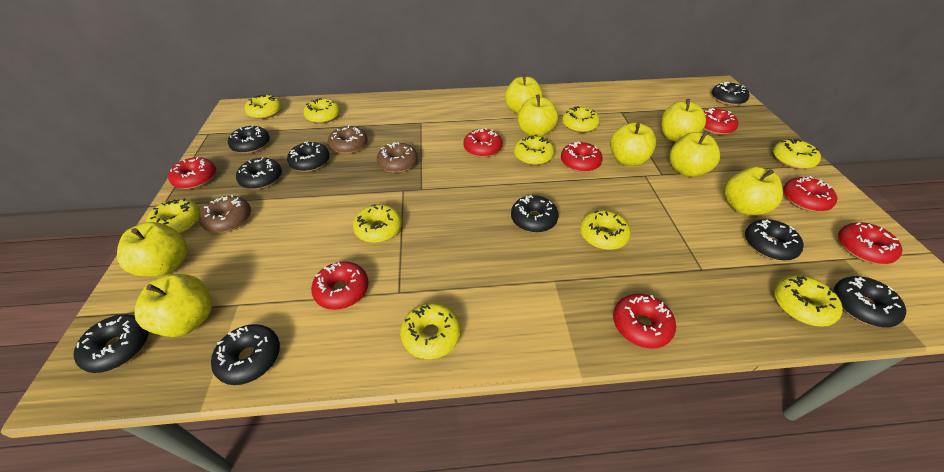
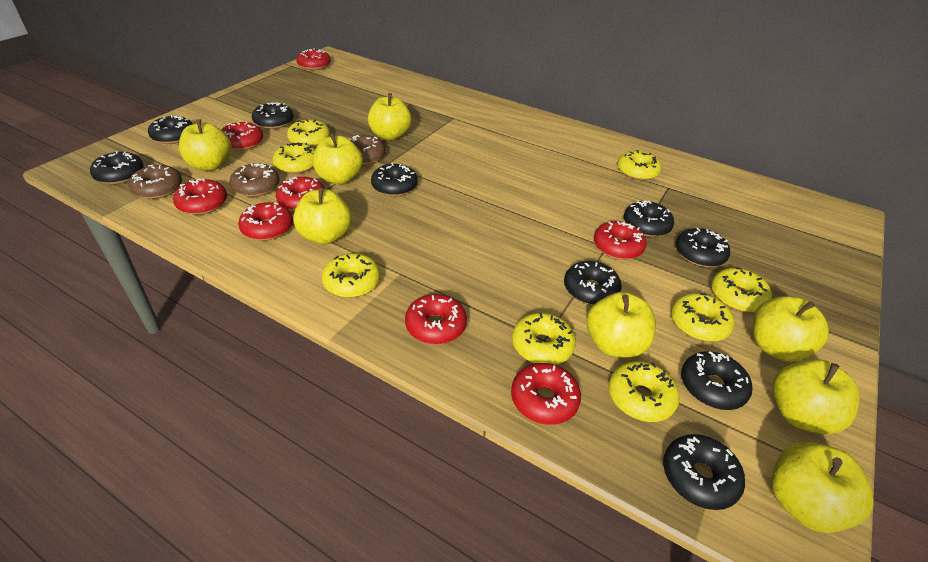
yellow donut: [146,198,201,234] [244,94,282,119] [303,98,340,123] [353,204,402,243] [400,303,461,359] [514,135,554,165] [562,106,600,133] [580,210,631,250] [773,139,821,169] [774,275,843,327] = 10 -> [273,143,315,174] [287,120,330,147] [322,253,380,298] [512,313,576,365] [609,361,680,422] [617,150,662,180] [671,293,734,342] [711,268,772,312] = 8

